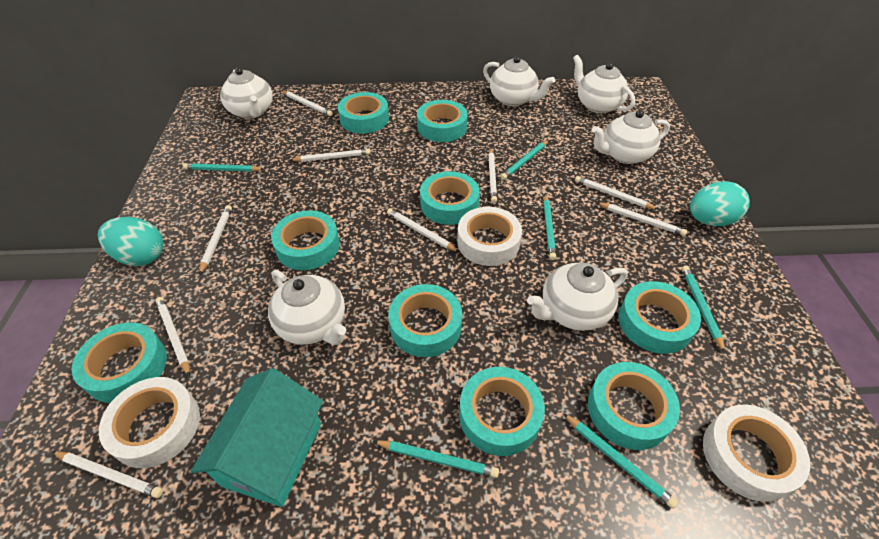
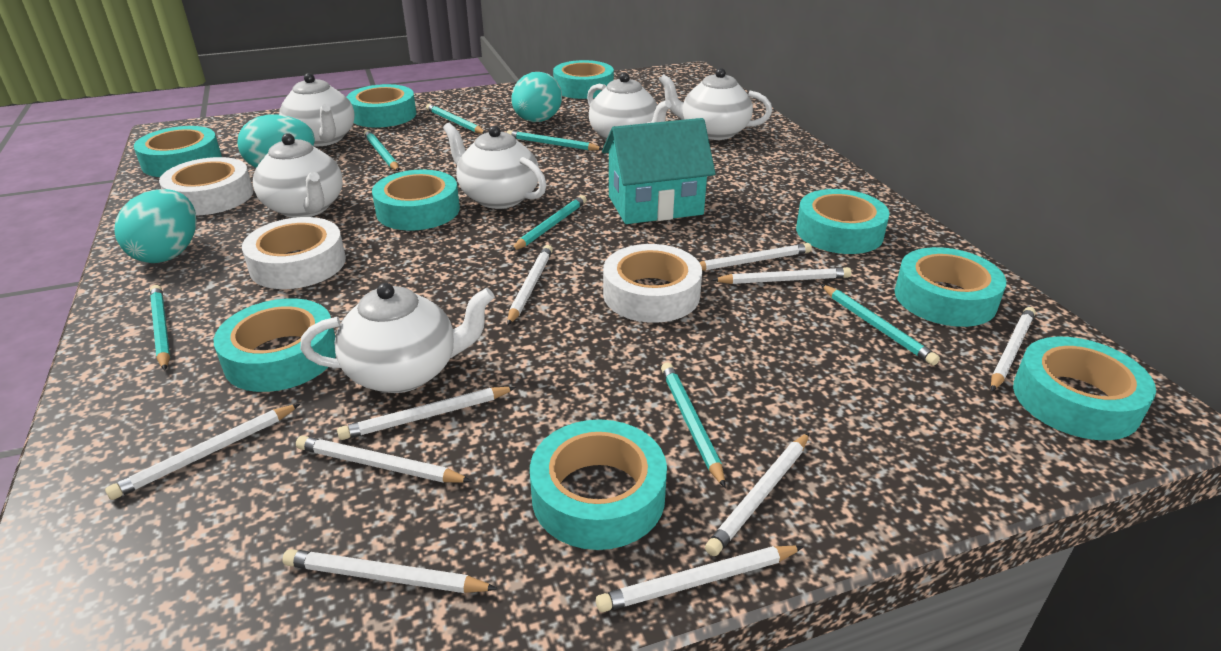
turquoise egg: [98,217,164,266] [690,181,750,226] = 2 -> [115,189,197,263] [237,115,315,168] [511,72,562,122] = 3
turquoise pencil: [183,163,264,172] [373,440,499,478] [500,140,549,180] [543,194,556,260] [563,413,678,509] [682,266,725,353] = 6 -> [150,285,170,371] [364,130,399,171] [426,104,486,134] [507,130,603,151] [511,195,587,251] [661,362,726,488] [821,284,940,366] = 7
white pencil: [52,451,163,498] [155,297,190,377] [199,205,232,275] [282,91,333,116] [290,149,371,162] [387,208,459,252] [488,148,497,203] [575,176,659,210] [596,202,687,236] = 9 -> [105,404,300,500] [282,549,498,593] [296,436,472,483] [337,387,516,440] [507,245,553,326] [596,546,804,612] [699,243,812,271] [705,433,809,556] [712,267,852,284] [991,307,1036,391] = 10

